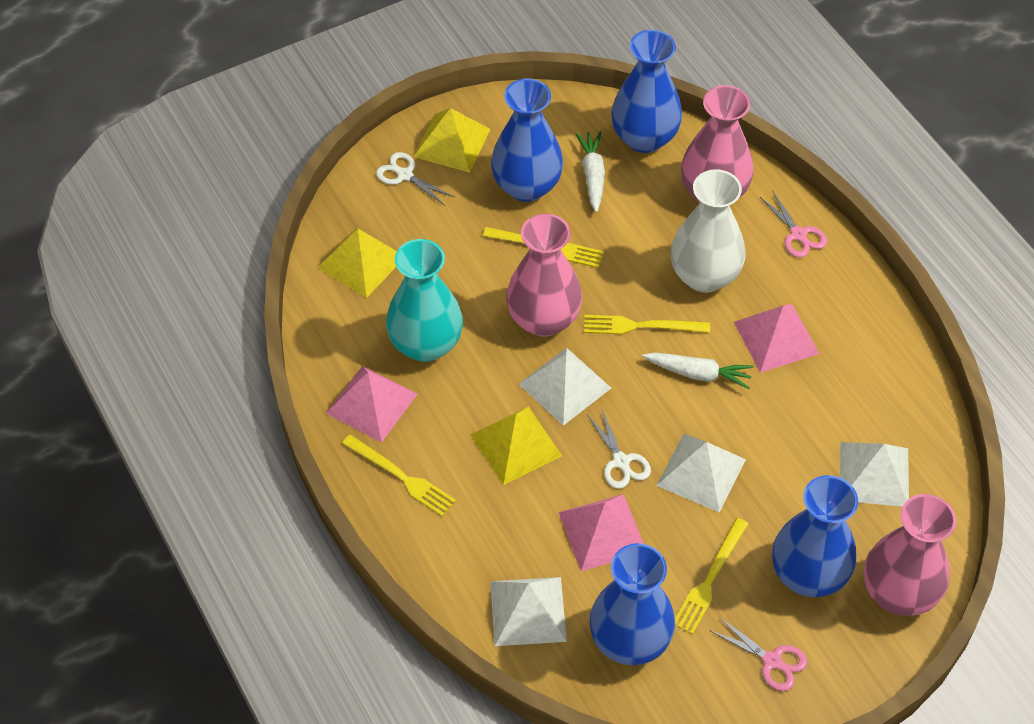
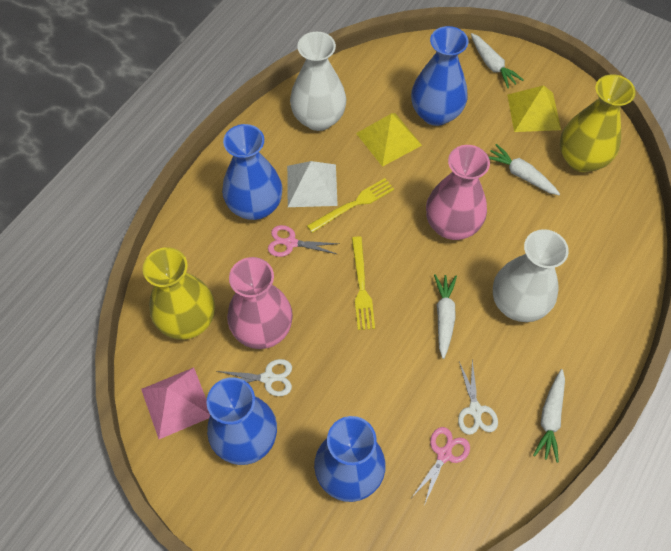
pink pyramid: [326,366,417,443] [559,494,644,571] [734,304,820,373] = 3 -> [141,368,210,439] = 1
pink vase: [506,214,582,337] [681,85,754,203] [864,494,956,616] = 3 -> [227,257,293,349] [426,145,490,240] = 2
turquoise vase: [386,239,463,362] = 1 -> none = 0
white carrot: [575,131,605,212] [642,352,754,389] = 2 -> [434,274,457,359] [471,33,523,88] [488,144,560,195] [533,369,565,463] = 4
white pyramid: [490,577,567,646] [519,348,611,426] [656,434,746,513] [840,442,909,507] = 4 -> [287,161,338,207] = 1
white vase: [670,169,745,293] = 1 -> [290,32,347,131] [493,229,569,322] = 2
yellow fork: [342,434,456,516] [483,227,604,268] [584,315,710,334] [675,518,748,634] = 4 -> [307,178,394,233] [352,236,375,330] = 2
yellow pyramid: [318,228,397,298] [413,108,491,173] [470,406,562,485] = 3 -> [356,113,422,167] [507,85,561,132] = 2
yellow vase: none = 0 -> [143,247,215,340] [560,74,636,172] = 2

